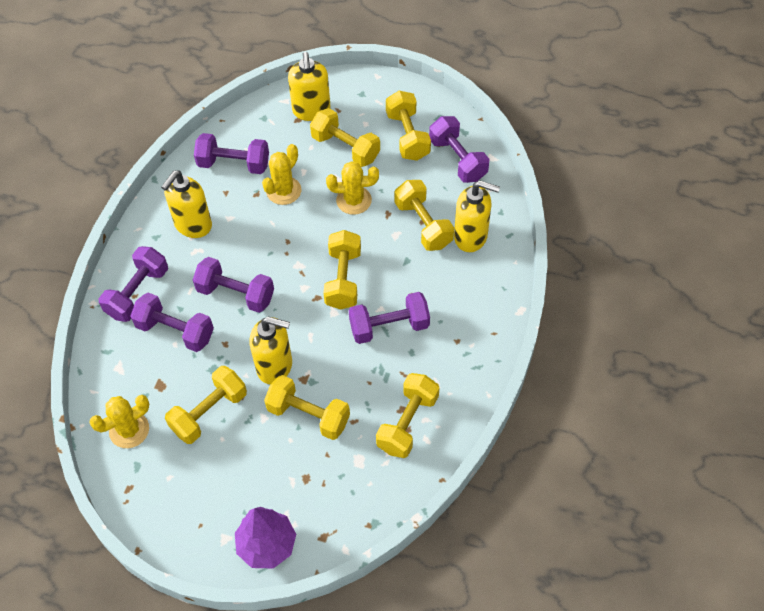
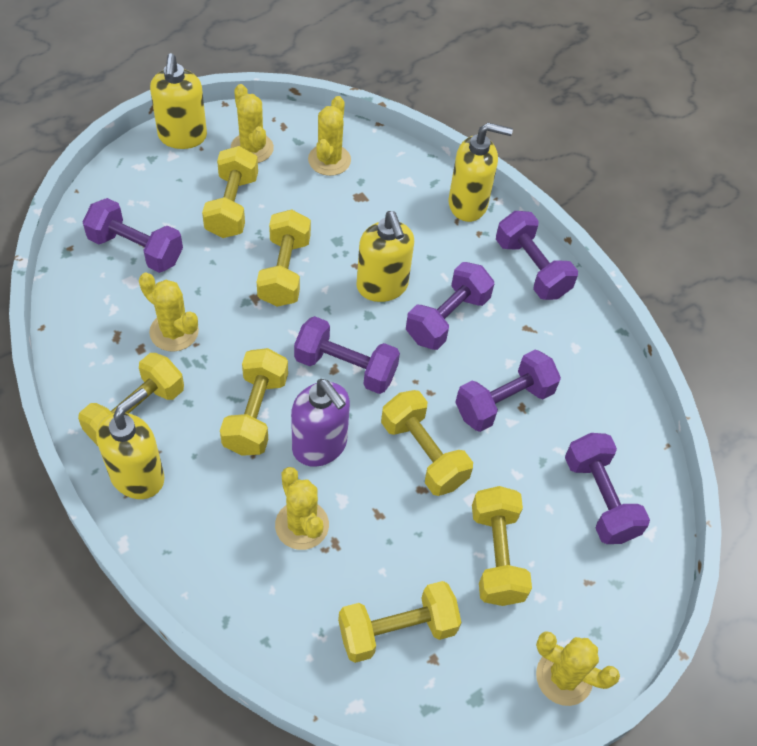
purple soap dispenser: none = 0 -> [291,379,350,467] = 1
purple tree: [235,507,296,568] = 1 -> none = 0
yellow cactus: [89,395,149,448] [262,144,301,205] [326,161,379,215] = 3 -> [139,273,199,352] [231,84,274,163] [275,467,329,550] [308,96,351,176] [536,631,620,706] = 5

